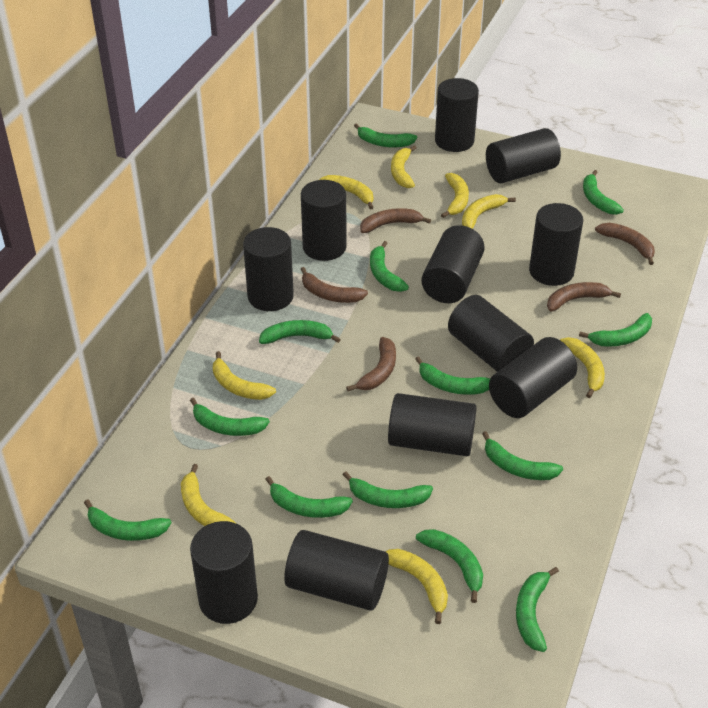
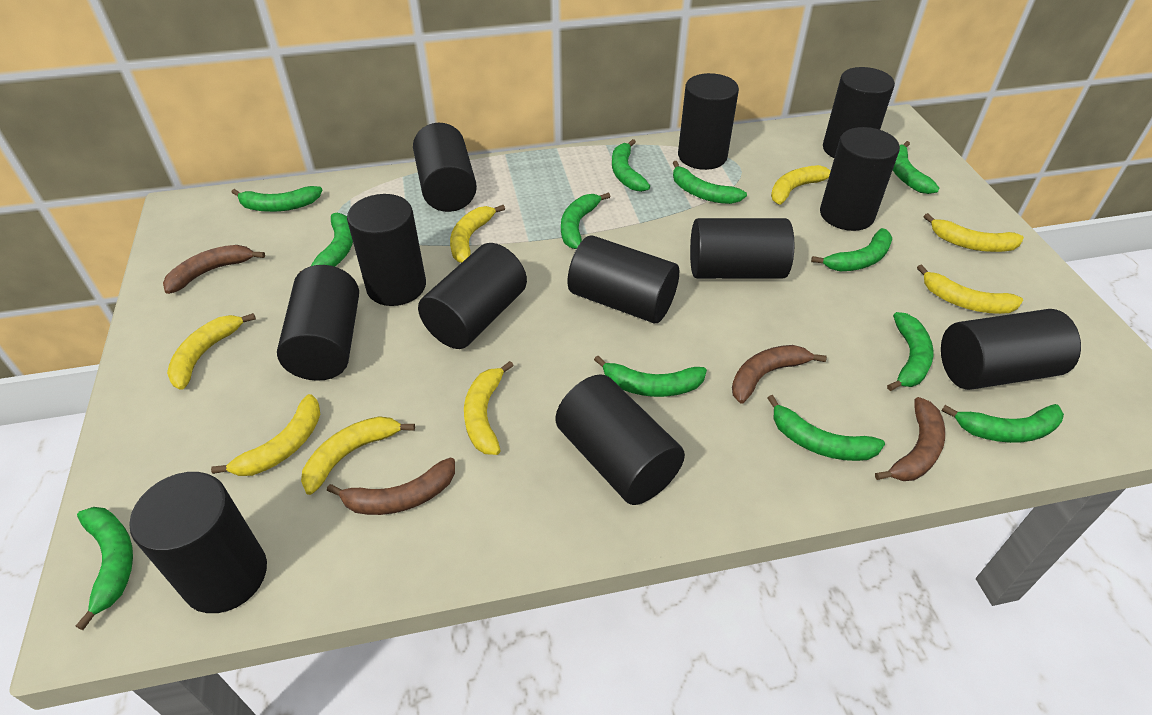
black cylinder: [190,521,258,624] [243,227,294,311] [284,530,389,611] [301,180,347,261] [388,393,476,456] [421,225,485,303] [435,78,479,152] [448,295,534,372] [486,128,561,183] [489,337,577,418] [529,203,583,286] = 11 -> [129,472,267,613] [277,265,359,381] [347,194,426,306] [413,123,477,212] [418,243,527,349] [555,374,685,505] [567,235,679,323] [678,73,739,170] [690,218,794,279] [820,127,900,231] [823,67,895,158] [941,309,1081,390] = 12
brown banana: [301,267,368,303] [346,337,396,391] [360,208,431,233] [547,282,621,312] [595,223,655,265] = 5 -> [163,245,265,294] [327,457,455,515] [732,345,827,403] [875,397,945,481] = 4
green banana: [84,499,172,541] [190,398,270,436] [259,320,341,344] [266,476,353,518] [343,472,433,508] [354,123,417,147] [370,241,409,292] [415,356,490,395] [416,529,483,603] [482,431,563,480] [516,567,559,652] [579,313,652,347] [583,170,624,215] = 13 -> [76,507,133,630] [231,186,322,212] [300,213,353,272] [561,192,610,249] [594,356,707,397] [612,139,650,192] [673,161,747,204] [767,395,885,461] [811,228,892,271] [887,312,933,391] [893,141,940,194] [942,404,1064,443] = 12

